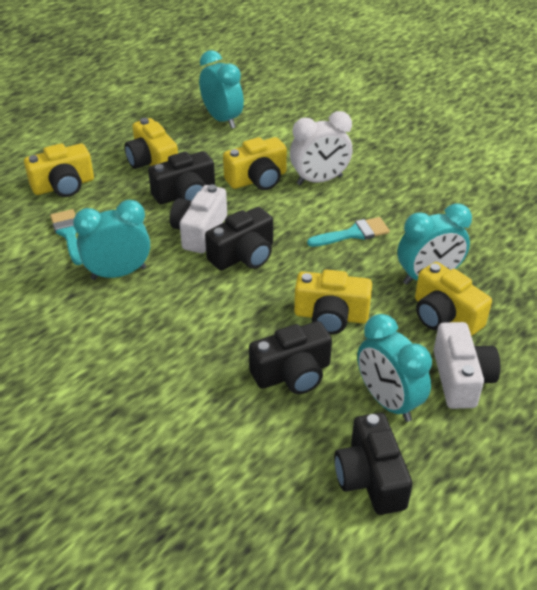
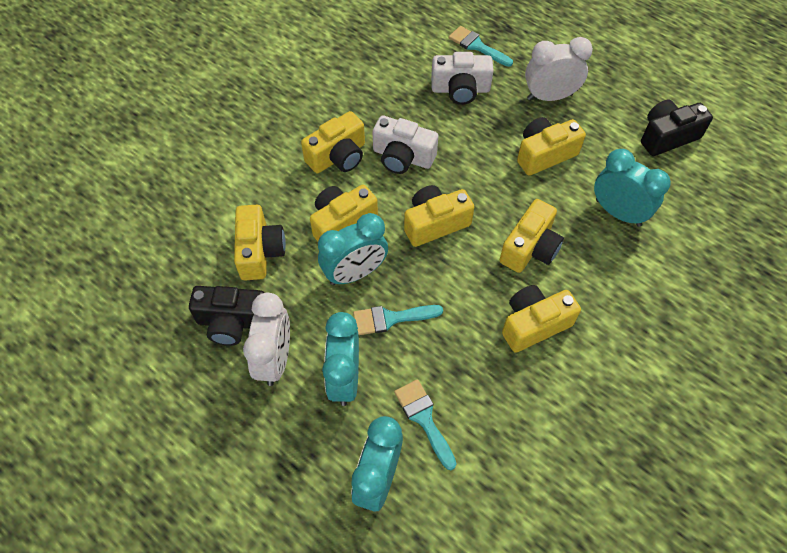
black camera: [148,151,215,204] [205,207,273,271] [249,321,332,394] [334,413,413,515] = 4 -> [189,286,264,346] [641,100,713,156] = 2
turquoise brush: [50,209,83,265] [307,217,390,247] = 2 -> [353,305,443,335] [394,379,456,470] [449,26,513,67] = 3
white clock: [290,111,352,185] = 1 -> [243,293,290,386] [525,37,593,101] = 2
yellow camera: [24,143,94,197] [124,118,178,169] [223,137,287,190] [294,269,372,334] [415,262,492,336] = 5 -> [234,205,286,280] [301,111,365,173] [310,185,378,241] [404,185,474,247] [500,199,564,273] [502,285,581,353] [517,117,586,176] = 7

